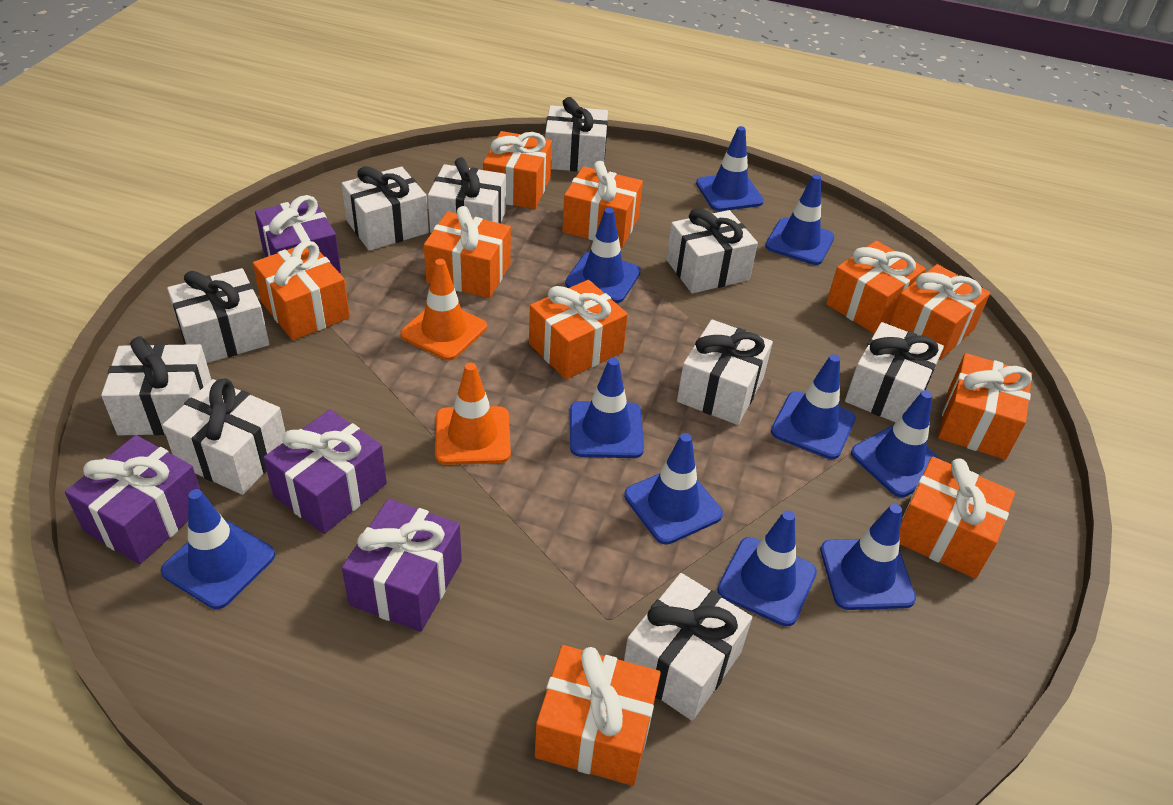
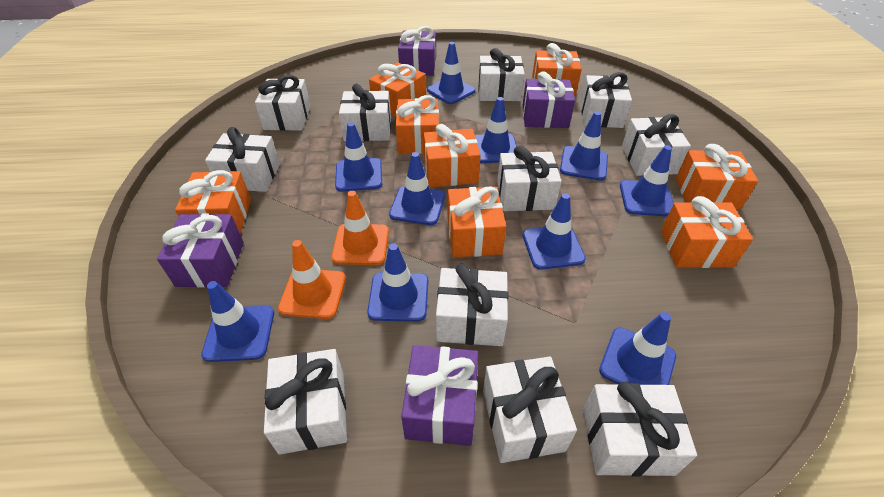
orange gift: [253,241,350,340] [424,206,511,298] [483,131,552,209] [529,280,628,379] [535,645,661,786] [562,161,643,247] [826,241,926,334] [889,264,990,360] [899,457,1015,579] [938,353,1032,460] = 10 -> [175,170,251,234] [369,62,426,117] [396,95,439,154] [423,124,481,187] [448,186,506,257] [532,43,582,96] [661,196,753,268] [676,144,758,209] = 8
white gift: [101,336,211,435] [162,378,285,495] [167,268,269,363] [342,166,429,251] [428,157,506,233] [545,97,608,172] [624,573,752,721] [666,208,758,293] [677,320,773,425] [845,322,944,423] = 10 -> [205,127,280,192] [255,75,311,131] [264,349,347,455] [339,84,391,141] [436,264,508,346] [478,48,525,101] [483,357,577,463] [497,146,562,211] [580,72,632,128] [583,382,697,477] [622,114,691,176] = 11

